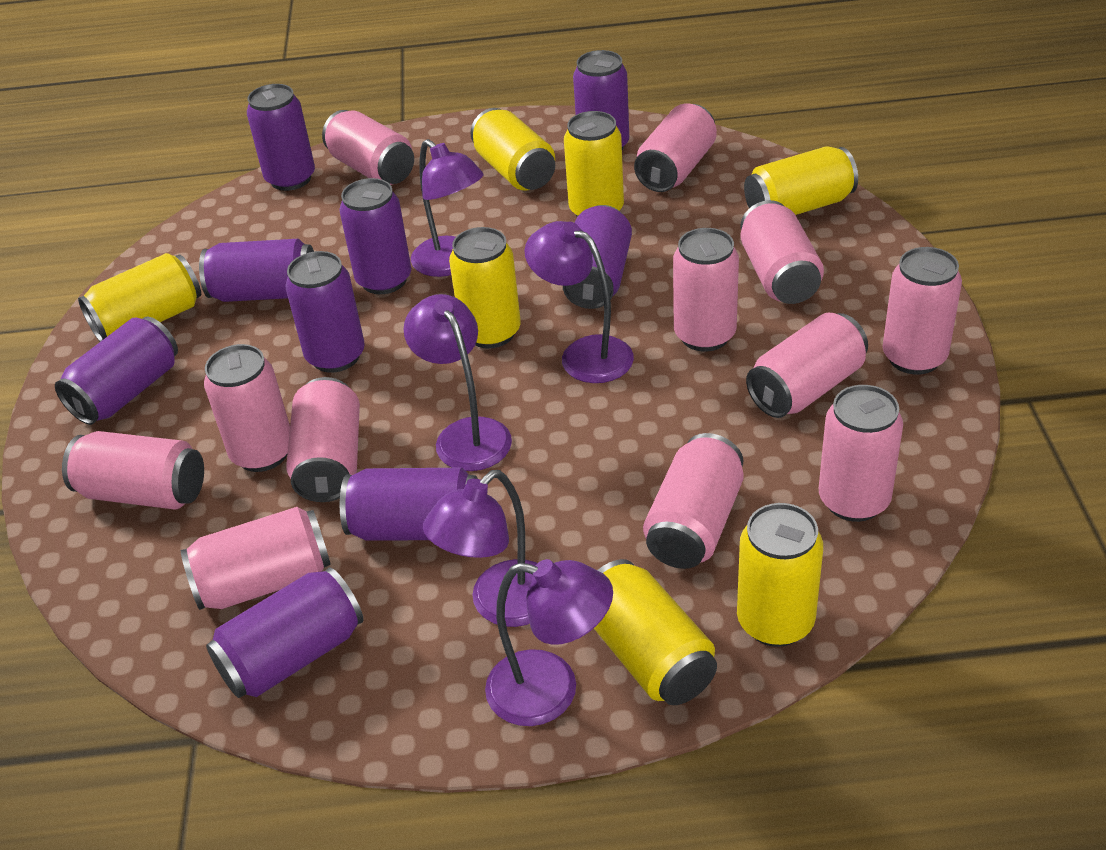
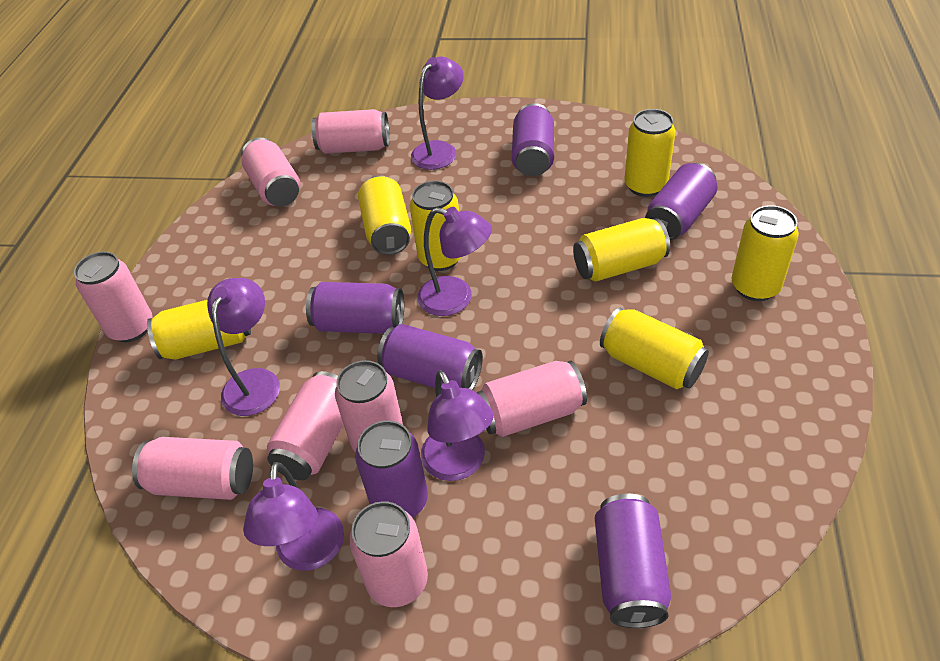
pink can: [62,431,204,510] [181,507,331,610] [204,344,290,472] [286,377,360,502] [322,110,414,185] [634,103,717,192] [643,433,744,569] [673,228,739,351] [740,200,824,304] [746,313,868,418] [819,385,903,522] [882,247,962,375] = 12 -> [74,252,153,342] [132,437,253,500] [241,137,301,206] [267,371,344,480] [312,109,390,154] [335,360,403,452] [349,501,428,607] [476,361,587,437] = 8
purple can: [55,317,178,425] [199,239,314,302] [206,567,363,698] [247,84,315,191] [285,251,365,373] [339,178,411,294] [340,468,478,541] [563,205,632,309] [573,50,629,150] = 9 -> [306,282,404,334] [355,420,428,518] [377,324,483,390] [512,103,554,176] [595,494,671,628] [645,163,717,240] = 6

